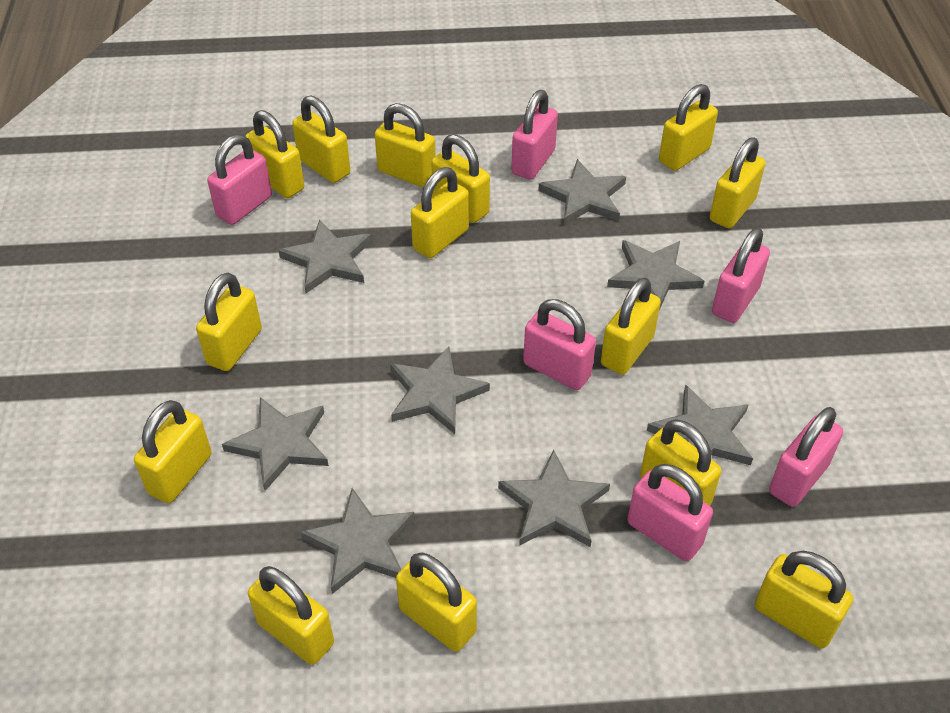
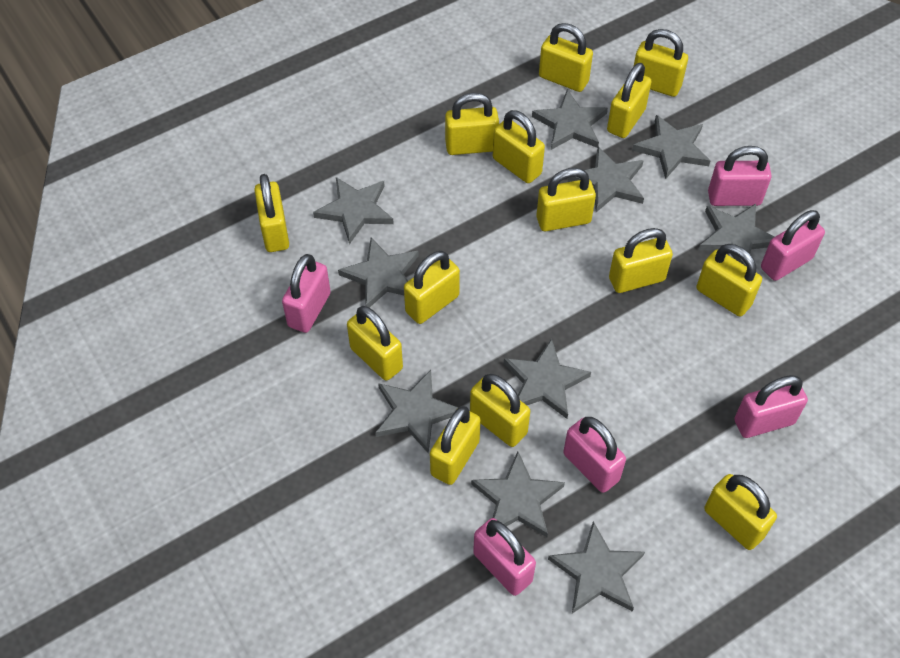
grey star: [222,397,329,491] [278,219,372,293] [301,488,415,594] [390,346,490,434] [498,449,610,547] [538,159,626,225] [607,240,704,310] [647,384,753,465] = 8 -> [313,177,394,245] [338,237,419,308] [375,370,458,454] [471,452,565,537] [504,339,591,419] [532,90,608,150] [548,521,645,614] [568,147,644,212] [632,115,711,179] [699,204,775,267] = 10

